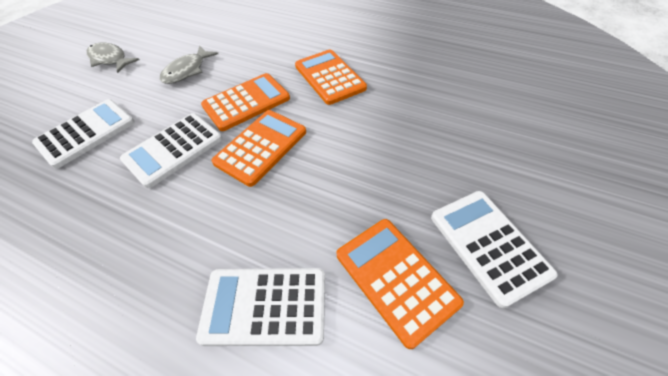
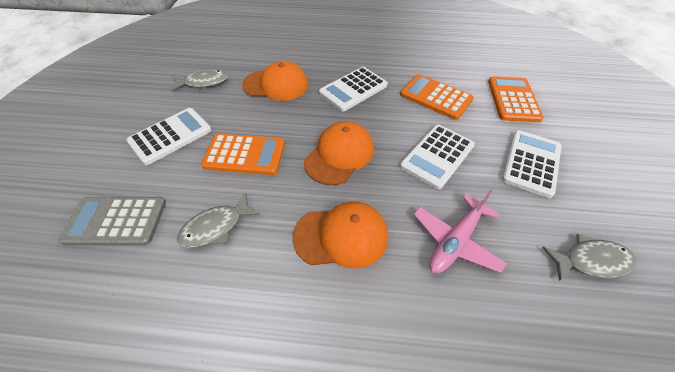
grey calculator: none = 0 -> [58,197,166,246] = 1
grey fish: [87,43,140,73] [160,46,218,84] = 2 -> [170,69,228,91] [177,193,260,248] [542,234,636,281] = 3
orange calculator: [201,73,290,131] [211,110,306,187] [295,49,367,105] [337,219,464,349] = 4 -> [201,134,285,175] [400,74,474,120] [488,76,544,122] = 3
orange cap: none = 0 -> [242,61,308,101] [292,202,388,269] [304,121,374,185] = 3
pink plane: none = 0 -> [413,189,507,273] = 1

